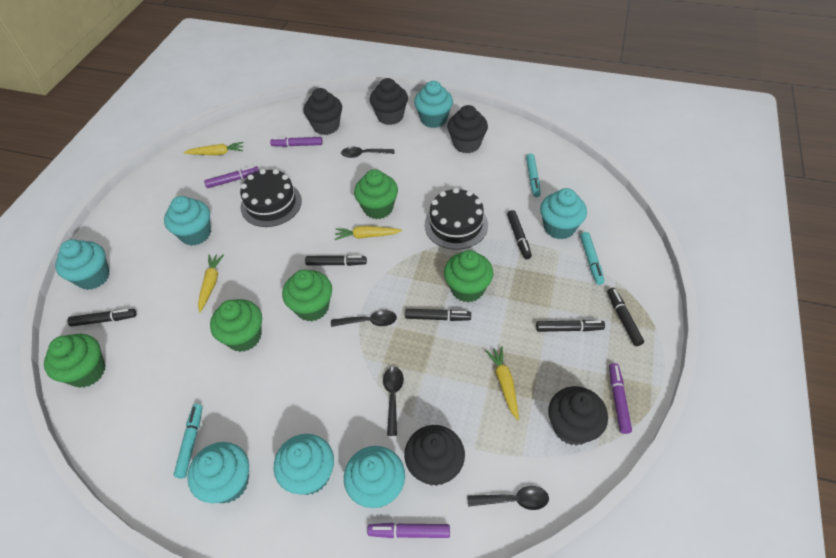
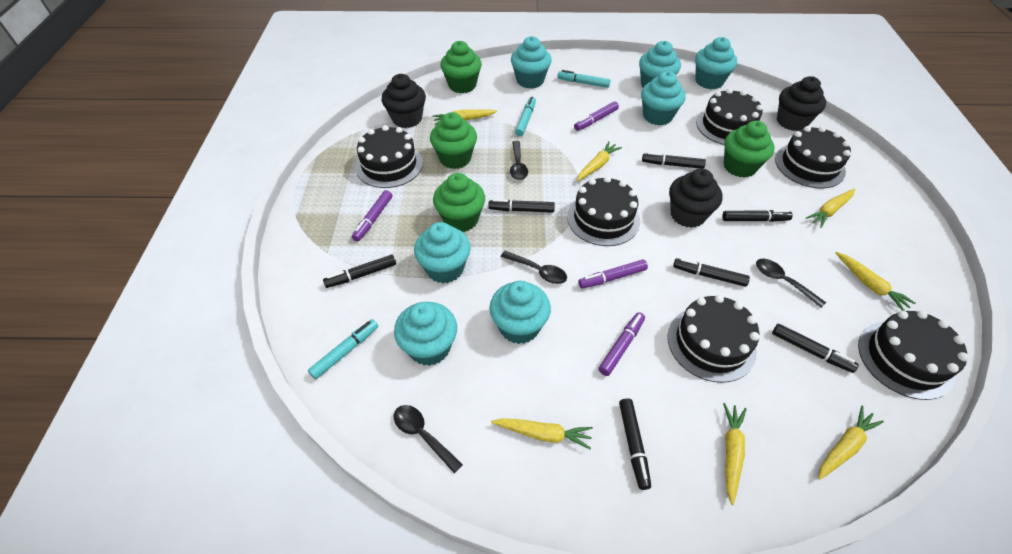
black cake: [240,169,302,227] [425,188,488,250] = 2 -> [356,125,423,188] [567,176,640,246] [668,295,760,383] [696,88,763,145] [775,126,851,189] [858,310,969,400] = 6
black cupcake: [303,88,342,135] [370,78,408,125] [404,425,465,486] [447,105,488,153] [548,386,608,446] = 5 -> [381,74,426,128] [669,168,722,228] [777,76,826,131] = 3
black marker: [68,309,136,327] [305,255,367,266] [405,309,471,321] [507,210,532,259] [536,320,605,332] [607,288,644,346] = 6 -> [323,254,396,288] [488,199,555,213] [619,398,651,490] [642,152,706,169] [673,258,750,287] [722,210,793,222] [772,324,859,373] = 7
green cupcake: [44,334,106,388] [210,299,262,352] [282,270,332,321] [354,169,398,219] [444,250,493,302] = 5 -> [430,112,477,169] [433,173,485,232] [440,41,482,93] [724,121,775,178] = 4
yellow carrot: [184,142,244,155] [198,255,224,312] [335,226,402,240] [485,346,519,420] = 4 -> [433,109,497,125] [491,418,593,449] [577,141,622,181] [723,403,747,505] [806,189,855,228] [818,406,884,480] [835,252,916,311] = 7

